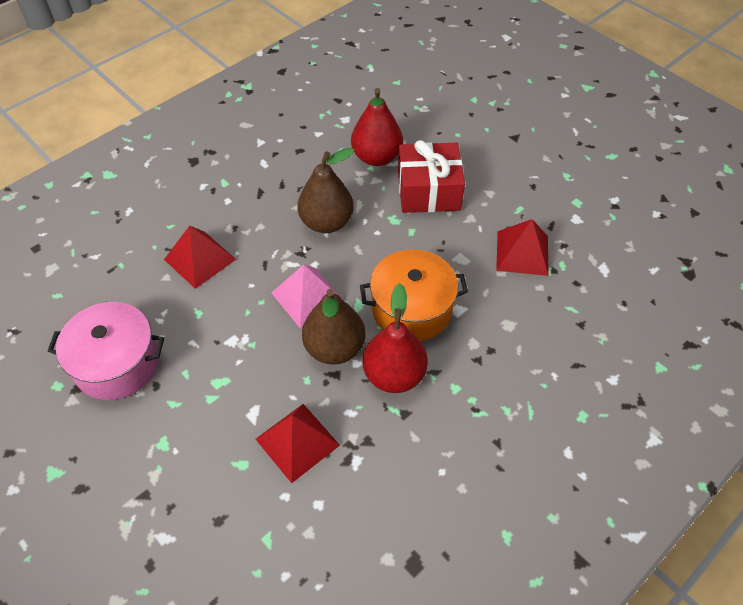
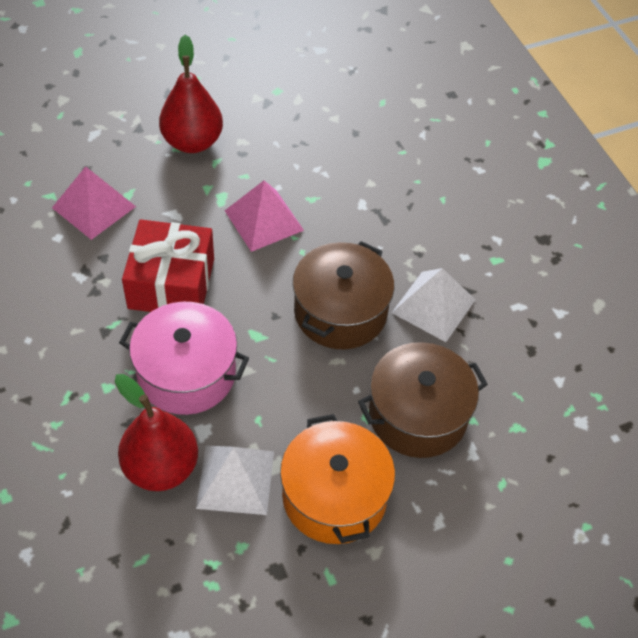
brown pear: [297,148,354,233] [302,289,366,365] = 2 -> none = 0
brown pot: none = 0 -> [293,241,394,349] [358,342,488,458] = 2
pink pyramid: [271,265,344,329] = 1 -> [52,166,136,240] [225,181,304,252] = 2
red pyramid: [164,225,236,289] [256,404,340,483] [496,219,549,276] = 3 -> none = 0
white pyramid: none = 0 -> [196,445,274,515] [392,268,476,342] = 2

